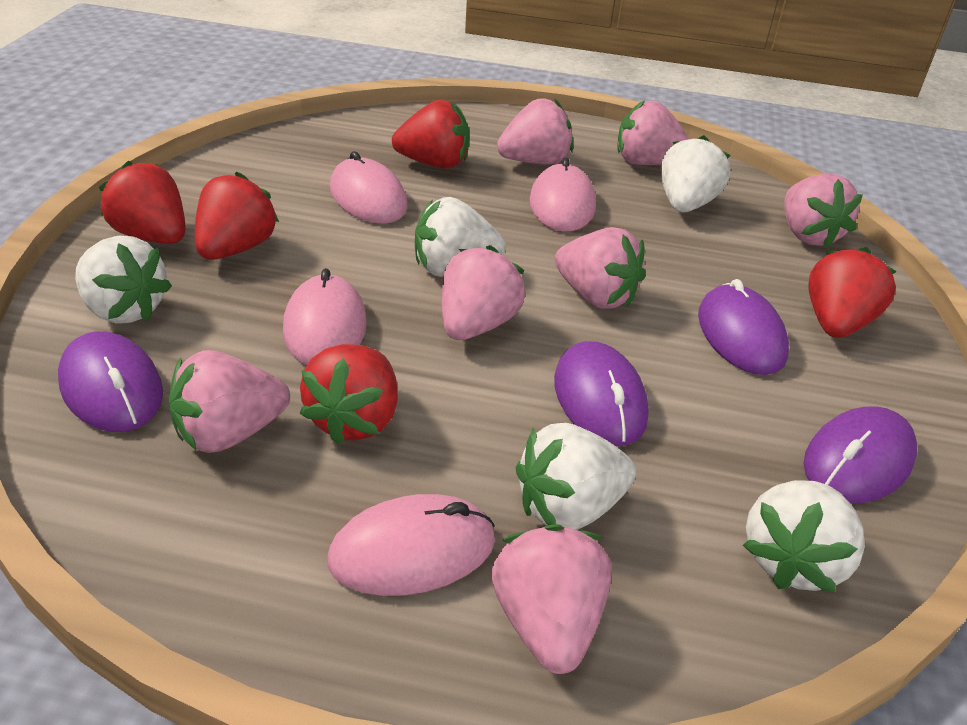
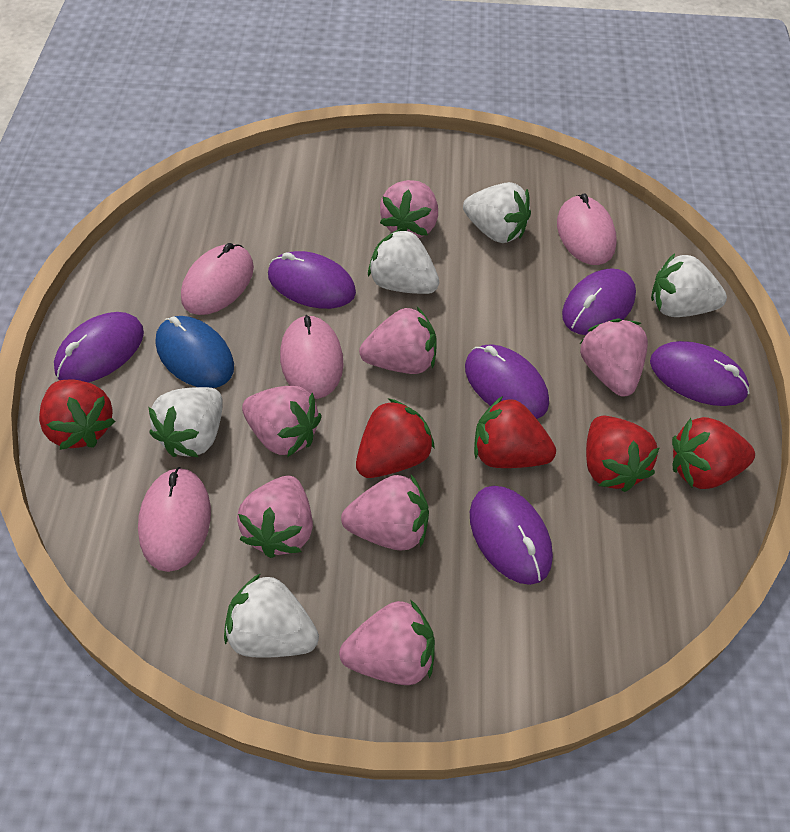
blue mouse: none = 0 -> [156,316,234,388] = 1
purple mouse: [58,331,163,432] [554,341,649,446] [698,279,789,375] [804,407,917,504] = 4 -> [54,312,144,383] [268,251,356,309] [465,344,549,419] [470,486,553,585] [562,268,636,335] [650,341,749,406] = 6

